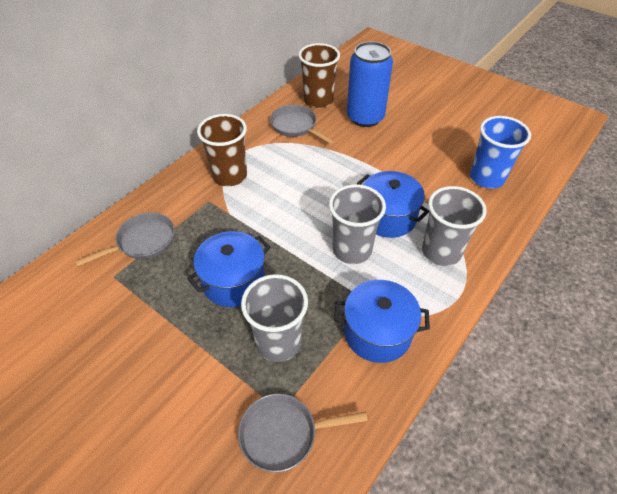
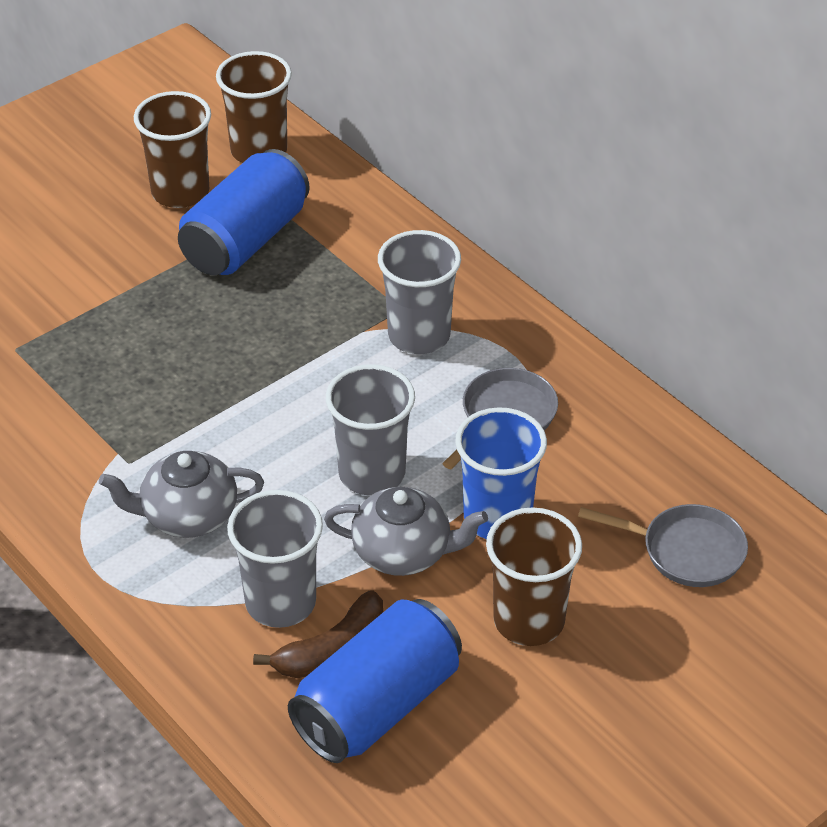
blue can: [347,42,393,127] = 1 -> [178,149,310,275] [288,599,462,763] = 2
blue pot: [187,231,271,307] [334,280,430,363] [357,171,429,238] = 3 -> none = 0
brown banana: none = 0 -> [253,590,383,678] = 1
brown cup: [197,114,247,186] [298,43,340,108] = 2 -> [134,91,211,208] [216,51,292,163] [486,507,582,646] = 3
grey pan: [75,212,175,267] [238,394,367,472] [270,105,334,144] = 3 -> [442,368,558,469] [578,504,748,587] = 2
grey teapot: none = 0 -> [99,451,264,538] [324,487,488,576] = 2

